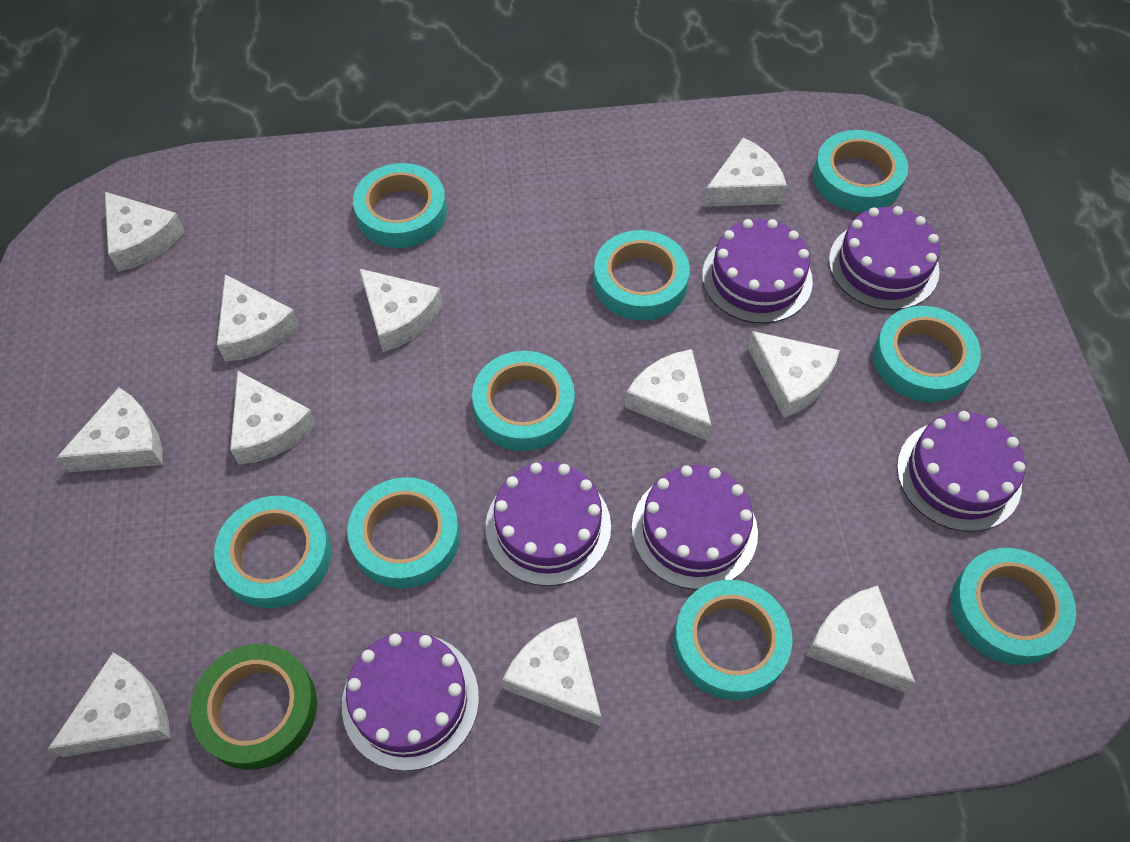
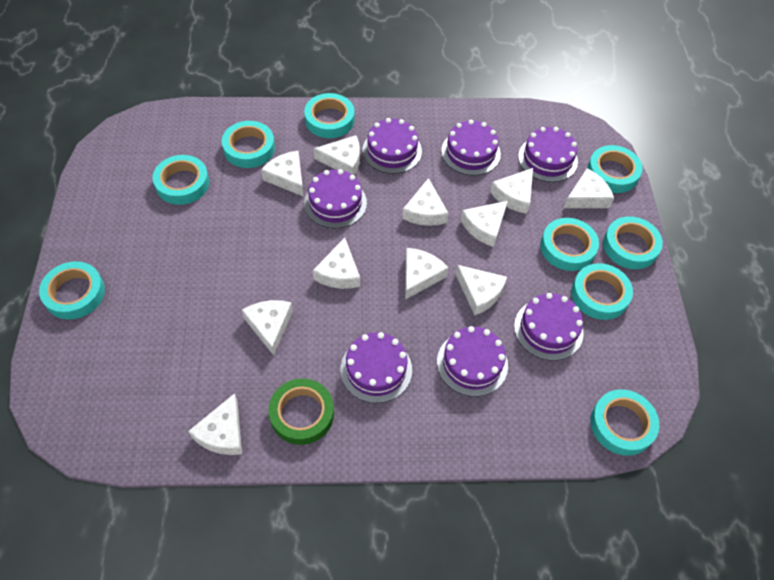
purple cake: [342,632,479,771] [485,462,611,586] [632,465,758,590] [702,219,813,324] [829,206,940,310] [897,411,1025,532] = 6 -> [304,169,367,228] [340,332,412,403] [363,118,422,174] [437,326,508,397] [441,120,501,175] [514,293,584,361] [518,127,578,182] = 7

